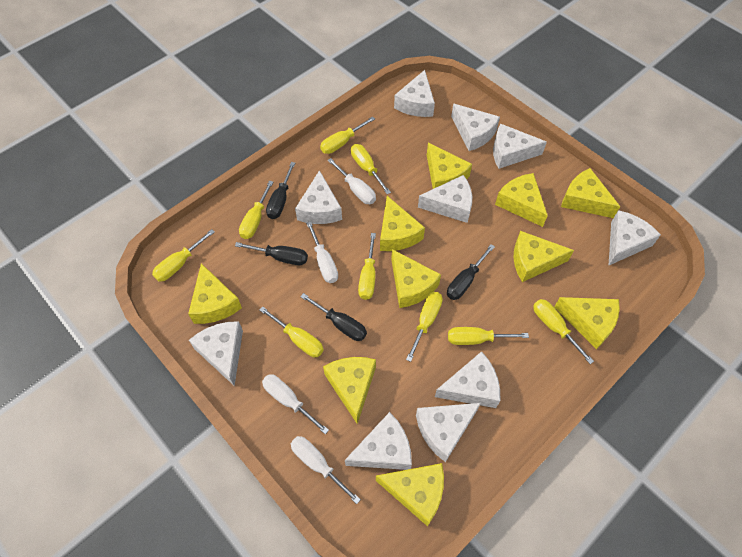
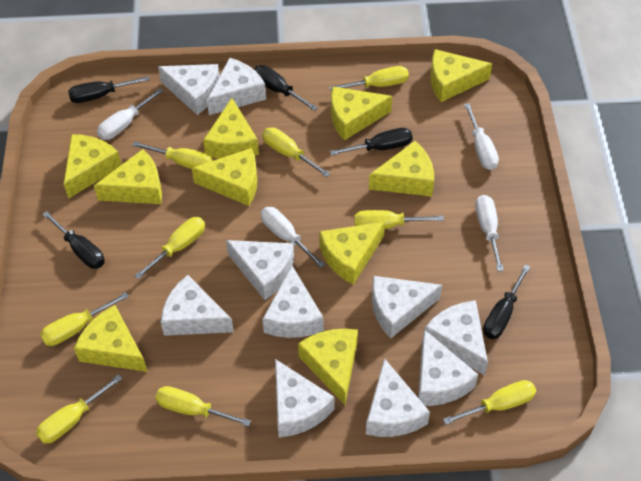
black screwdriver: [235,242,308,265] [266,162,295,219] [300,293,367,341] [447,244,495,300] = 4 -> [42,211,105,269] [68,76,150,103] [254,65,318,111] [330,128,413,156] [483,265,530,339] = 5

